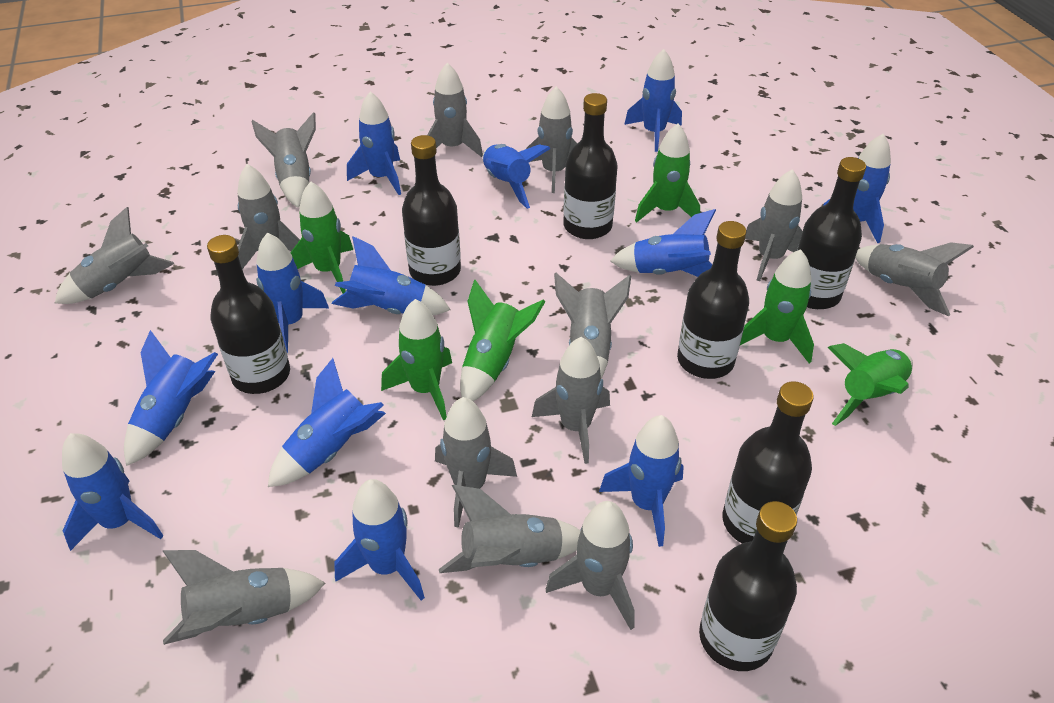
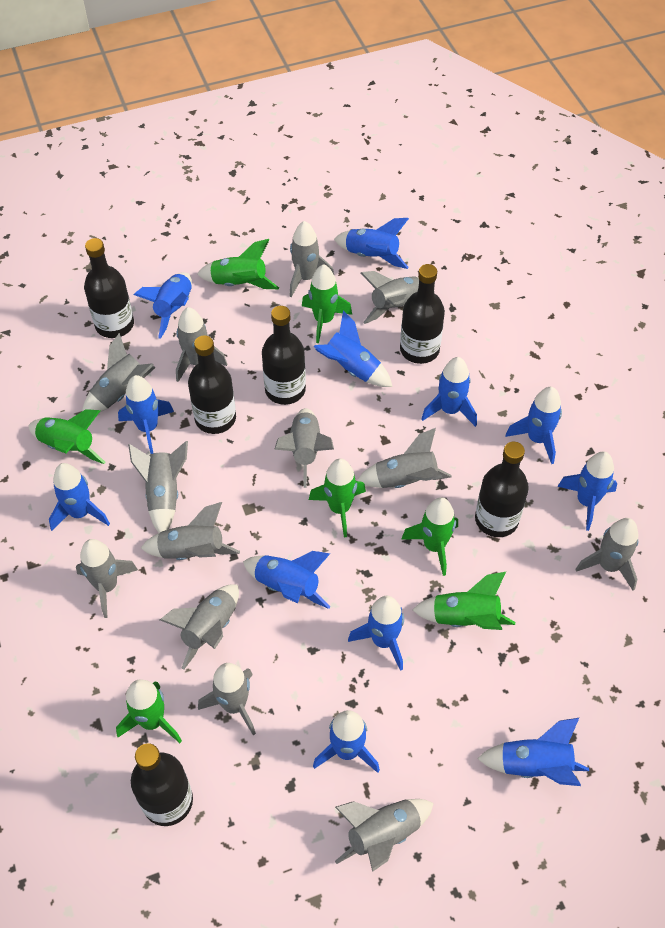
black bottle: [207,235,290,394] [402,135,461,286] [563,93,618,239] [677,221,749,379] [699,501,797,671] [723,381,814,543] [797,157,866,309] = 7 -> [84,238,134,338] [131,743,193,826] [188,335,236,434] [262,306,306,405] [400,264,445,364] [475,442,529,537] = 6
green rocket: [290,181,353,294] [381,299,452,420] [460,280,546,401] [635,124,700,223] [740,249,814,363] [828,343,913,426] = 6 -> [28,409,106,464] [116,679,182,743] [197,239,279,289] [302,264,352,343] [309,458,366,538] [402,497,458,576] [412,572,515,630] = 7

